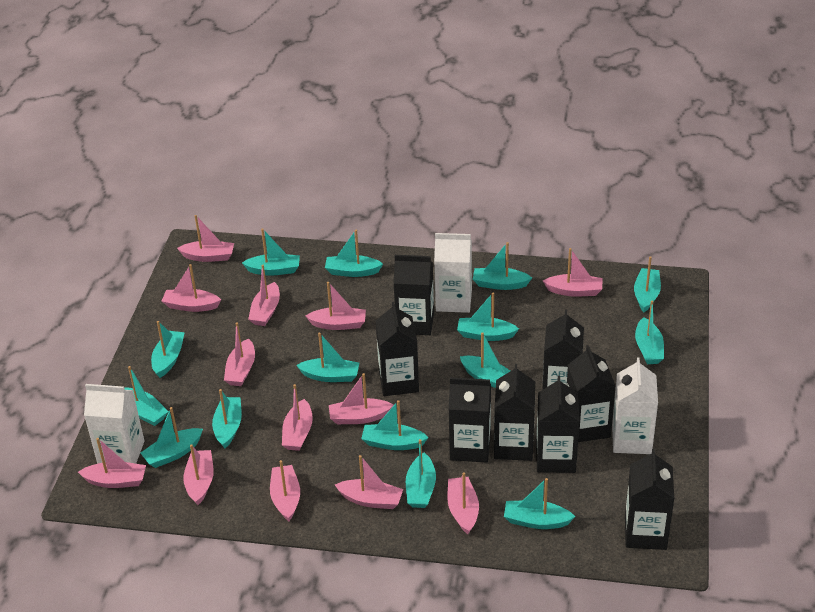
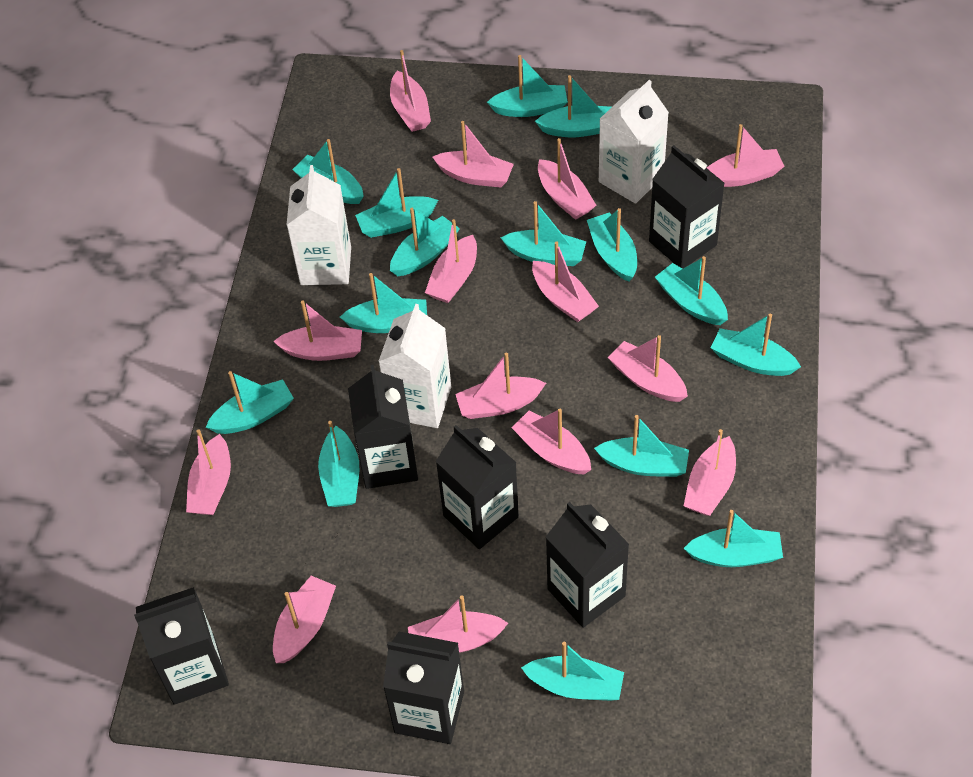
black carton: [376,302,419,396] [394,255,434,335] [449,377,491,462] [494,364,535,461] [536,376,580,473] [542,310,584,390] [567,345,616,442] [625,448,674,550] = 8 -> [134,587,229,705] [348,365,418,489] [383,632,464,744] [436,425,519,549] [546,502,629,628] [649,145,725,268] = 6
pink boat: [78,438,146,488] [162,264,221,312] [177,215,234,262] [183,444,214,505] [224,322,255,386] [248,265,280,326] [270,460,300,521] [282,384,313,451] [306,282,366,330] [329,373,394,424] [335,455,403,509] [448,472,479,534] [543,248,602,297] = 13 -> [186,429,231,515] [273,301,362,361] [273,576,336,663] [390,50,431,132] [408,595,508,653] [425,219,477,303] [433,121,514,187] [455,353,546,419] [511,409,591,474] [532,241,599,322] [538,138,596,220] [608,335,688,402] [683,429,736,516] [707,124,785,187] = 14

